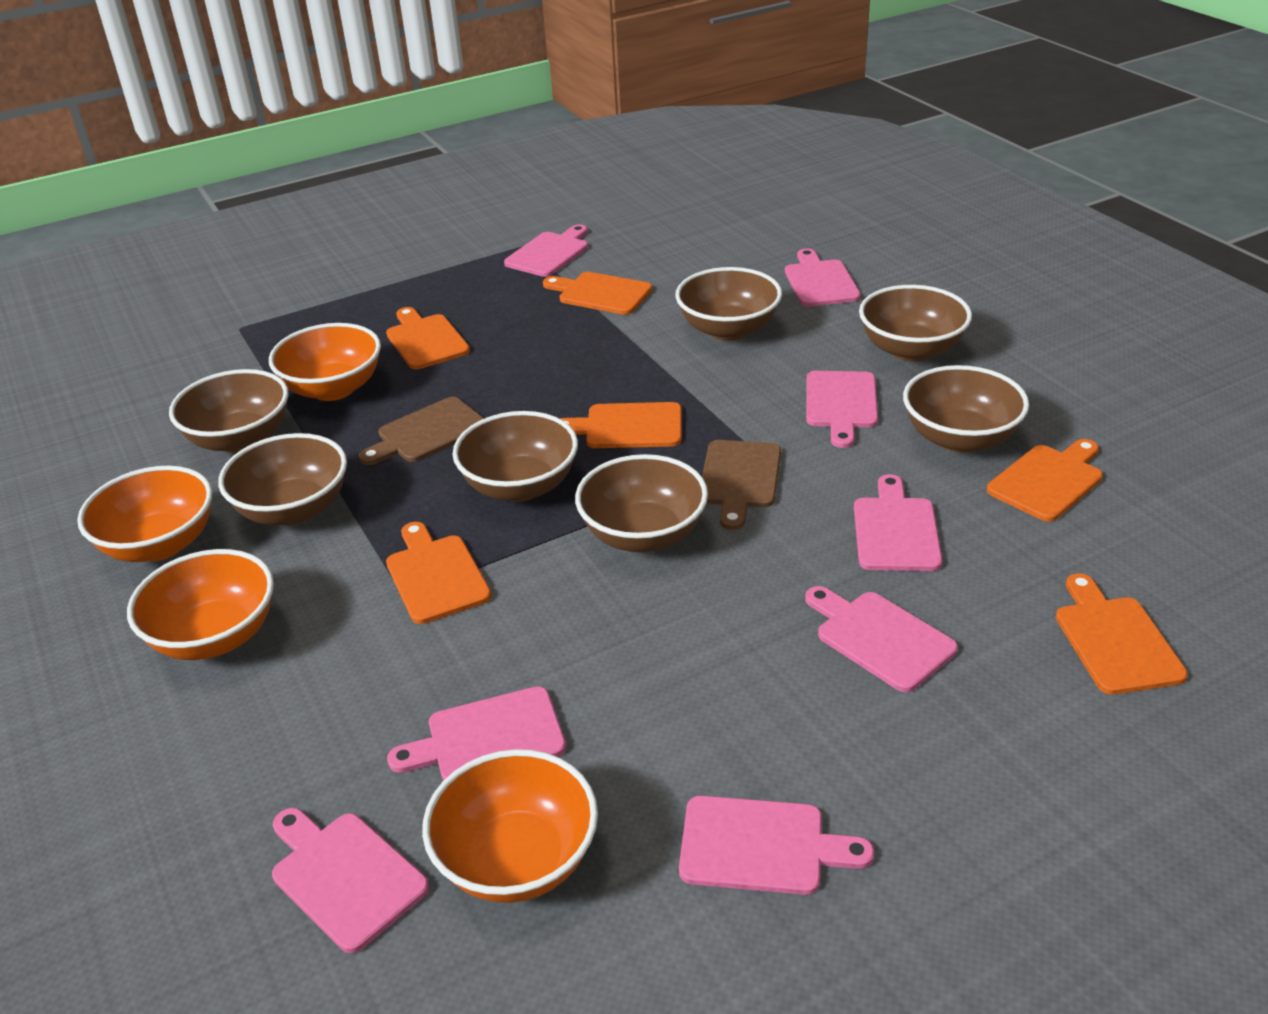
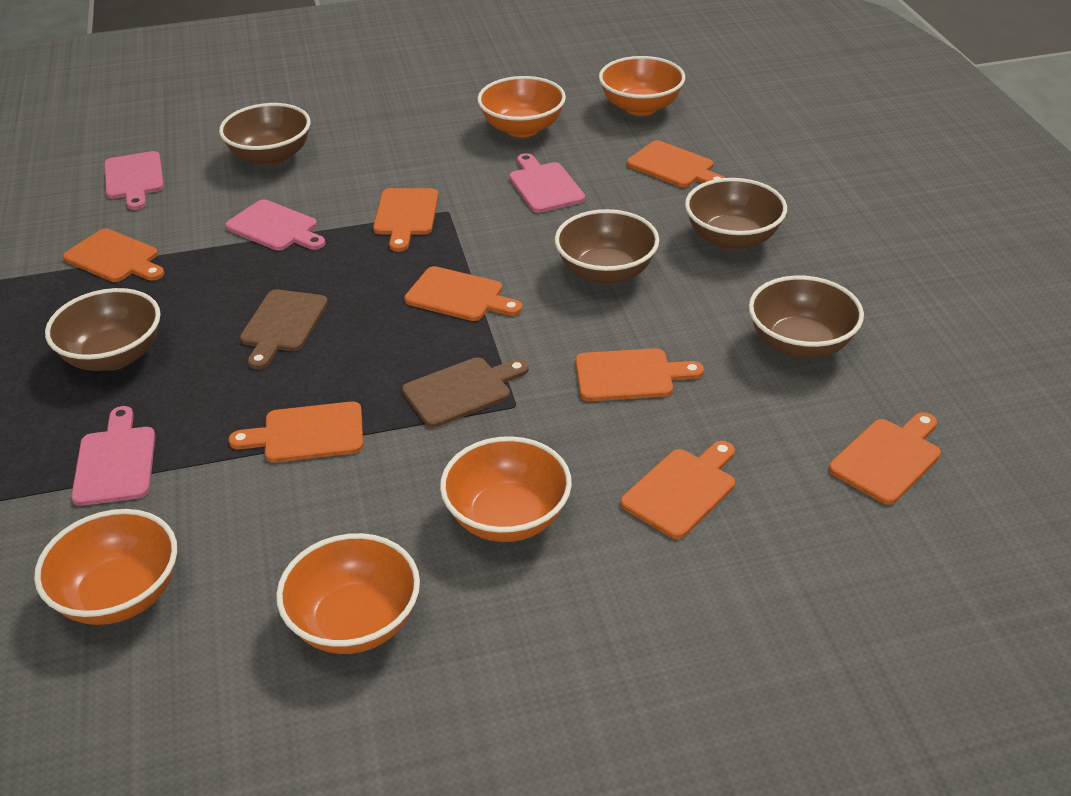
brown bowl: [169,369,288,453] [218,433,347,526] [452,411,578,502] [575,454,708,552] [675,267,782,341] [859,285,972,362] [903,365,1029,453] = 7 -> [45,288,161,371] [219,103,311,166] [555,209,659,285] [685,178,787,250] [749,276,864,359] = 5
orange bowl: [77,466,212,562] [127,549,274,660] [269,323,381,401] [422,749,598,903] = 4 -> [34,509,177,625] [276,533,420,654] [440,436,572,542] [477,76,566,138] [599,56,685,116] = 5
orange cutting board: [386,307,470,369] [386,522,491,624] [543,272,652,315] [560,402,682,448] [987,439,1103,522] [1056,573,1188,695] = 6 -> [63,229,164,282] [228,401,363,463] [373,188,438,252] [404,266,522,321] [575,348,704,401] [621,441,735,539] [627,141,725,187] [829,412,941,505] = 8
pink cutting board: [272,808,429,953] [387,686,566,781] [504,224,588,277] [679,796,874,895] [785,248,861,307] [805,586,958,692] [806,371,878,448] [854,474,942,571] = 8 -> [71,406,155,506] [104,151,164,210] [225,199,325,251] [509,153,585,213] = 4

